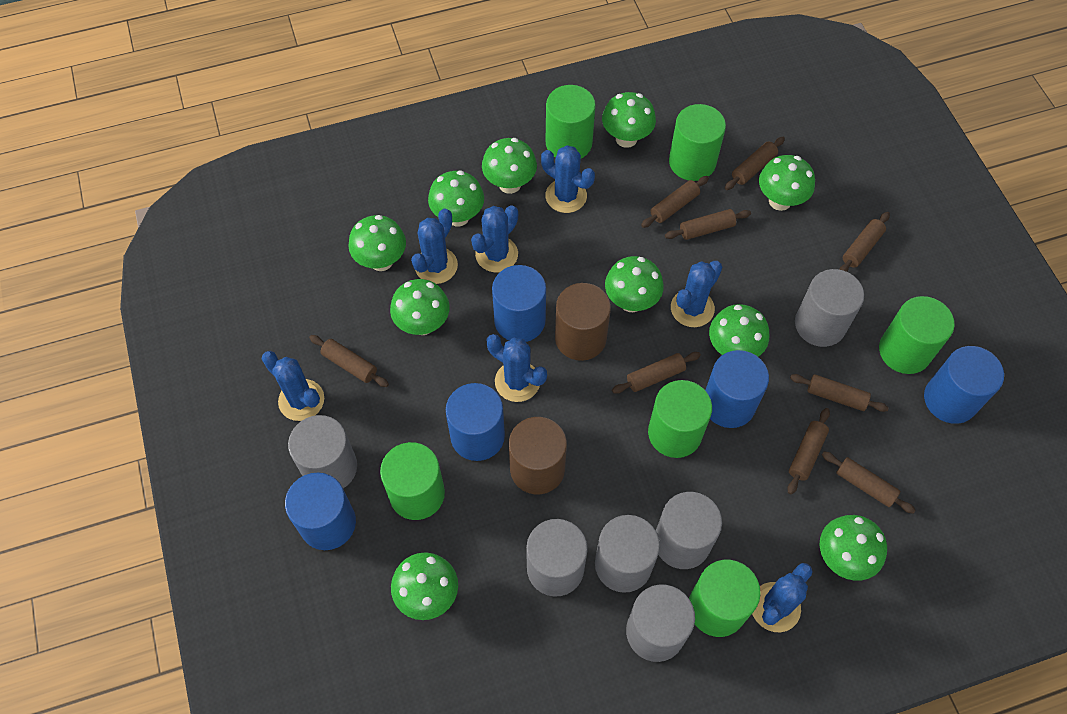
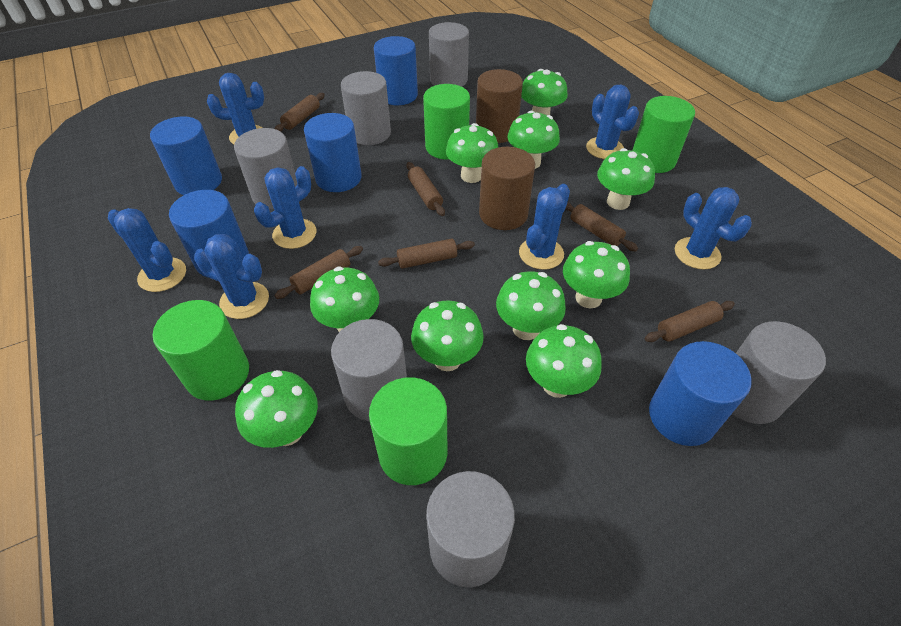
brown rolling pin: [309,335,389,387] [612,352,701,394] [641,176,709,228] [665,209,751,240] [725,137,785,190] [787,408,830,495] [790,374,889,412] [822,451,916,514] [839,212,890,272] = 9 -> [275,93,325,132] [275,246,363,299] [378,239,475,269] [407,162,445,216] [565,202,638,251] [645,301,735,342] = 6
green cylinder: [380,442,445,520] [546,85,596,159] [648,380,712,458] [669,104,726,181] [689,560,761,637] [879,296,955,374] = 6 -> [153,300,249,401] [369,377,448,485] [423,84,470,160] [632,96,695,173] = 4

